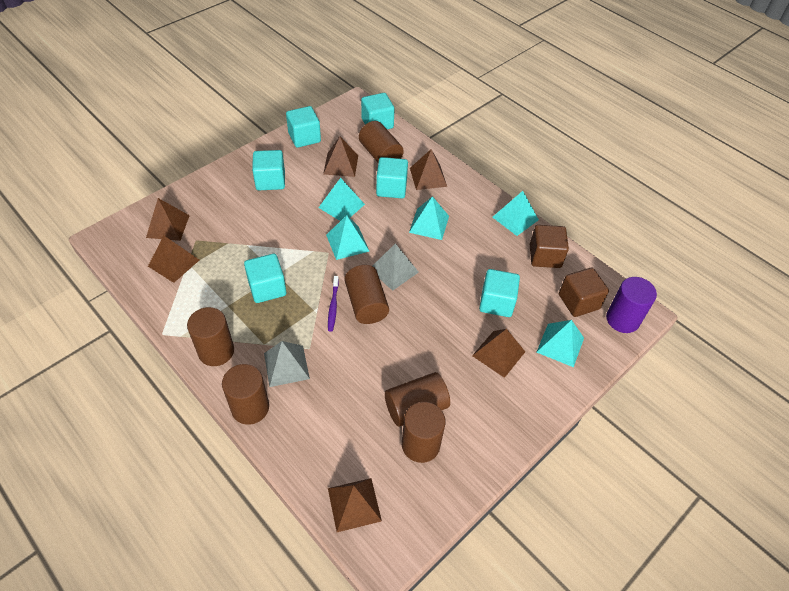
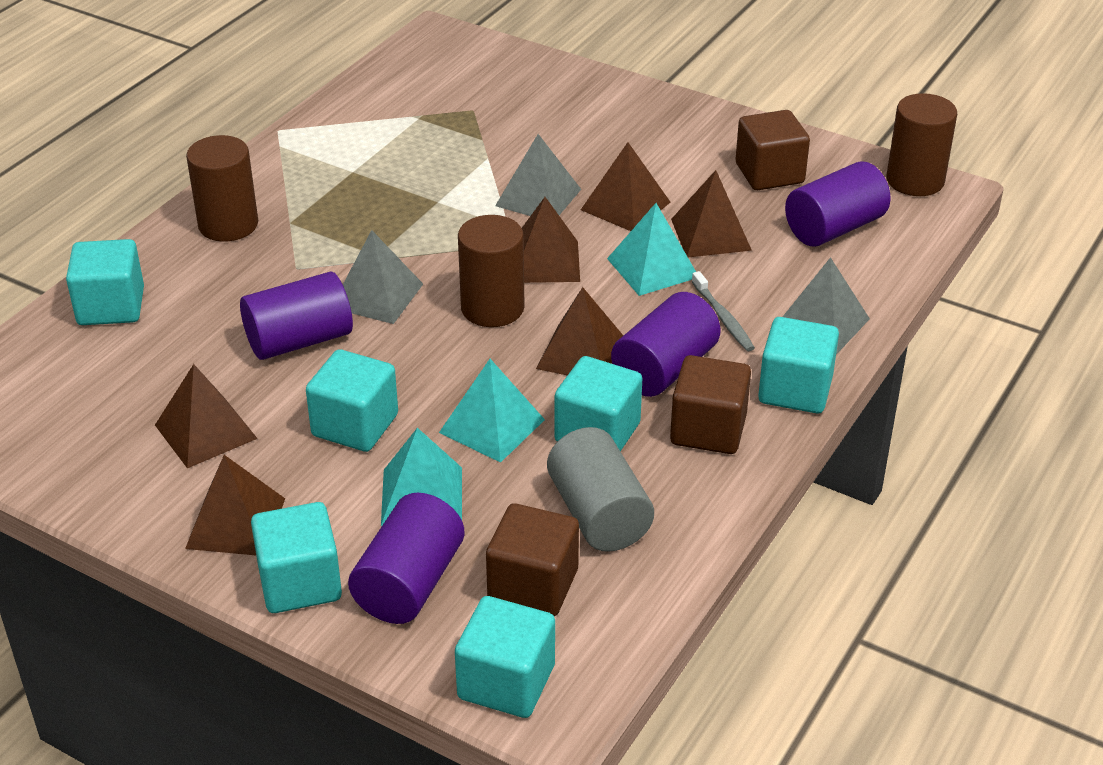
brown cube: [530,225,569,268] [559,268,609,317] = 2 -> [486,503,579,616] [670,355,751,454] [735,110,810,190] = 3
brown cylinder: [187,307,234,366] [222,364,269,425] [344,265,389,324] [359,121,404,163] [385,372,450,427] [402,402,446,463] = 6 -> [186,135,258,242] [458,215,525,327] [887,93,957,196] = 3
grey cylinder: none = 0 -> [547,427,654,552] = 1
grey pyramid: [264,341,310,387] [373,243,419,291] = 2 -> [343,230,423,324] [495,134,581,216] [783,257,870,355] = 3
grey toothbrush: none = 0 -> [692,271,755,351] = 1
purple cylinder: [606,277,657,333] = 1 -> [240,272,353,360] [348,493,464,624] [611,292,721,397] [785,161,891,247] = 4
purple toothbrush: [328,276,339,331] = 1 -> none = 0
turquoise pyramid: [318,178,365,221] [326,215,370,260] [409,196,449,240] [493,191,539,236] [537,320,584,367] = 5 -> [381,428,462,526] [439,359,545,463] [607,203,696,296] = 3

